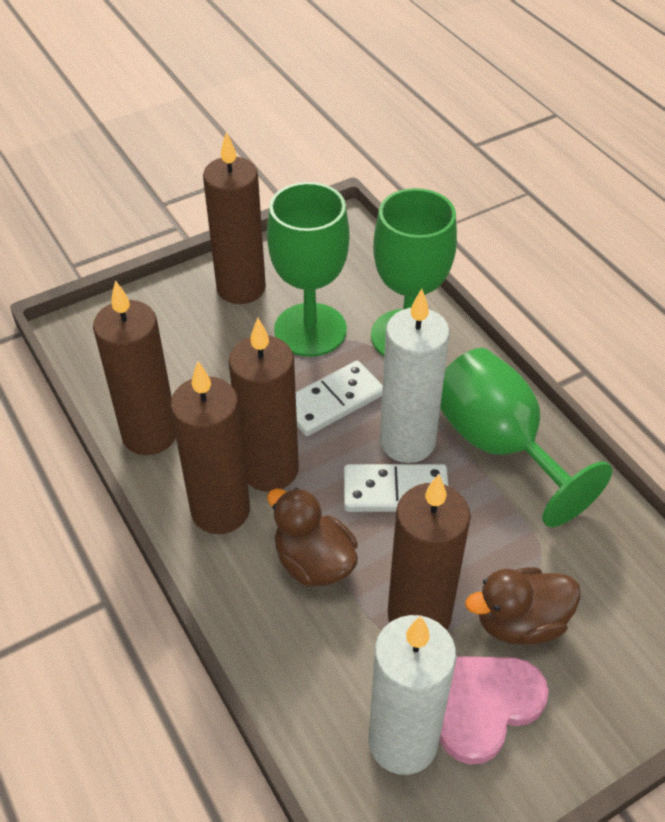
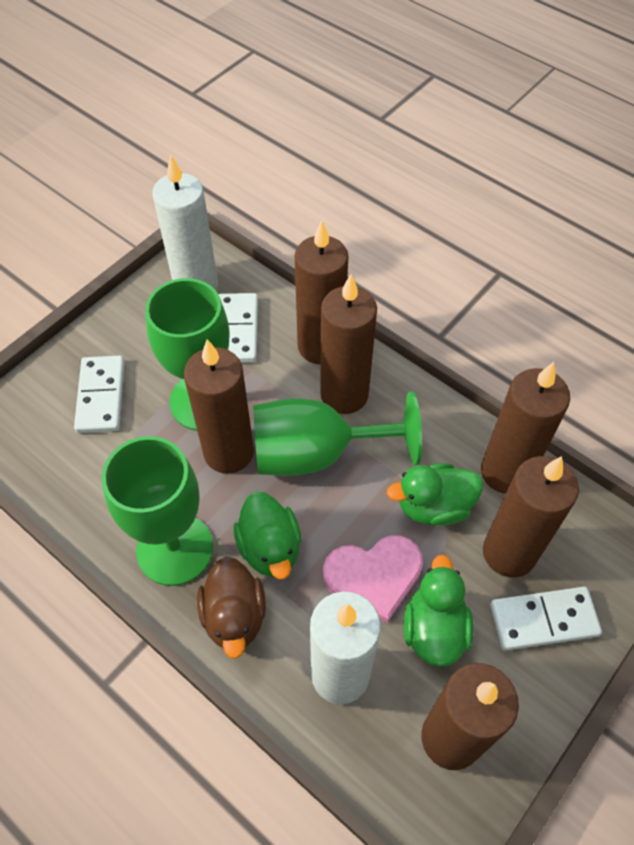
brown candle: [93,280,176,455] [170,361,250,534] [203,132,266,304] [228,318,299,492] [388,474,471,630] = 5 -> [184,339,254,474] [295,220,348,365] [320,274,377,414] [421,663,519,770] [481,362,570,494] [483,456,579,578] = 6
brown duck: [267,488,358,586] [465,567,581,645] = 2 -> [197,557,266,659] = 1
green duck: none = 0 -> [233,492,301,579] [387,463,483,526] [403,554,473,667] = 3
white domino: [296,361,383,436] [344,464,449,512] = 2 -> [74,356,125,433] [219,293,258,363] [490,587,602,651] = 3

